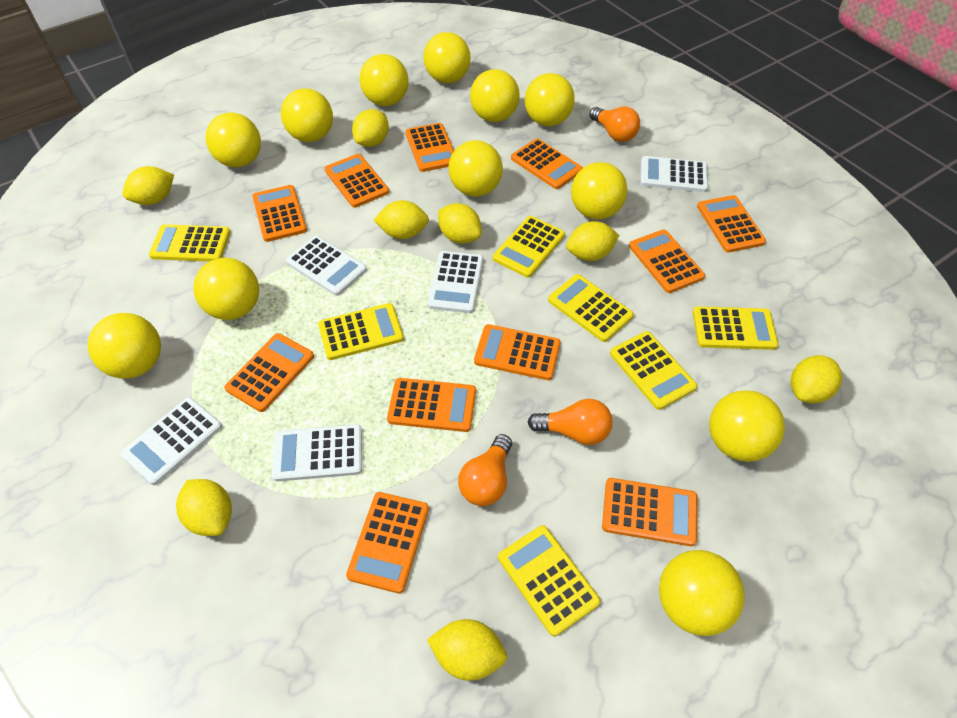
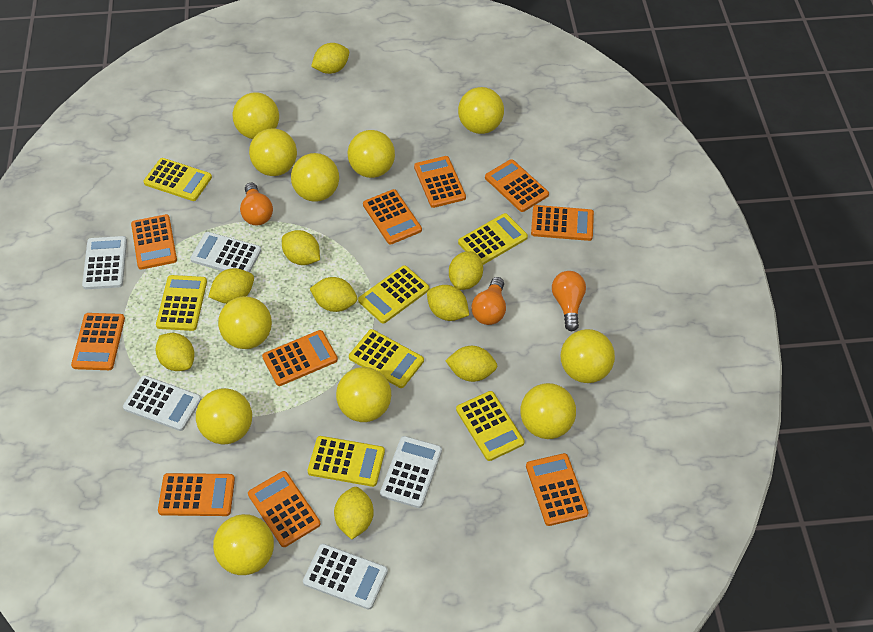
orange calculator: [224,333,314,412] [252,185,307,242] [325,154,389,208] [346,492,429,593] [387,378,476,432] [405,123,454,172] [474,324,561,380] [511,138,583,189] [602,478,697,546] [629,229,705,293] [697,195,766,253] = 11 -> [71,313,125,370] [131,214,177,270] [158,473,235,516] [248,471,321,547] [262,330,338,386] [363,189,422,244] [414,156,466,208] [485,159,549,212] [526,453,589,526] [531,205,594,241] = 10
yellow ball: [88,313,161,379] [193,258,259,320] [206,113,261,167] [281,88,333,142] [360,54,409,106] [423,32,471,83] [448,140,503,197] [470,69,520,122] [525,73,575,126] [571,162,628,219] [659,550,745,636] [709,390,785,462] = 12 -> [196,388,252,444] [213,514,274,575] [218,296,272,349] [233,92,279,139] [249,128,297,176] [291,153,339,202] [336,367,391,422] [348,130,395,178] [458,87,504,134] [520,383,576,439] [561,329,615,383] = 11
yellow lemon: [122,166,174,205] [176,479,232,536] [352,109,389,147] [374,200,429,239] [427,619,507,681] [438,203,482,244] [566,221,619,261] [791,355,842,403] = 8 -> [156,333,195,371] [208,268,254,304] [282,230,320,265] [310,277,357,312] [311,43,349,74] [334,487,374,539] [427,285,469,321] [445,346,498,382] [449,251,483,290] = 9

